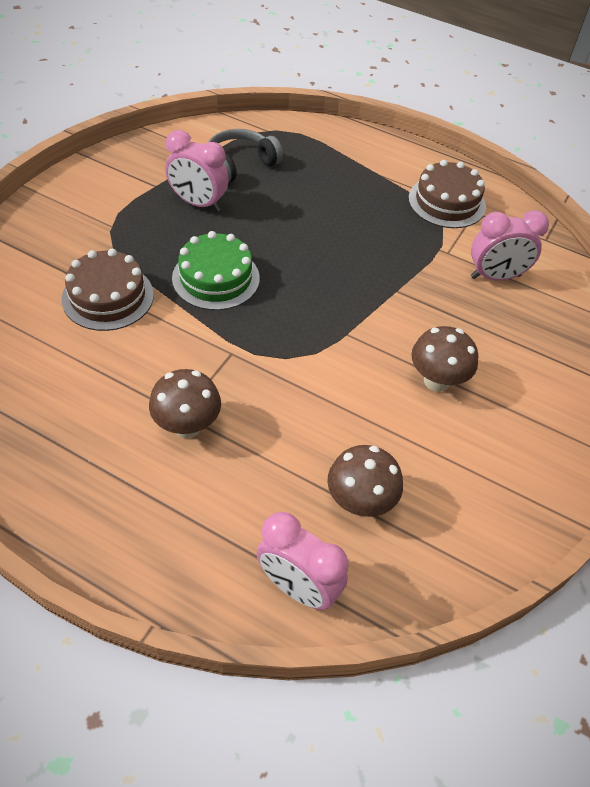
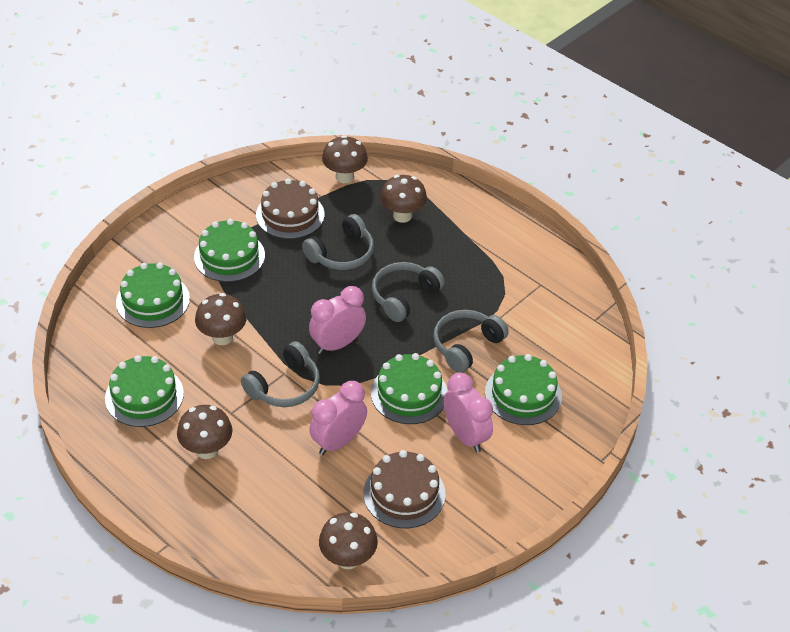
brown mushroom: [149,369,221,438] [328,445,403,517] [411,326,478,392] = 3 -> [177,405,233,459] [195,293,247,345] [319,512,378,569] [322,135,368,183] [380,175,427,223] = 5
green cake: [172,231,260,310] = 1 -> [105,355,184,427] [116,262,190,328] [194,219,265,282] [371,353,448,424] [485,354,562,425] = 5
grey headphones: [208,129,283,183] = 1 -> [241,341,320,407] [302,214,374,270] [372,262,445,322] [433,310,509,373] = 4

